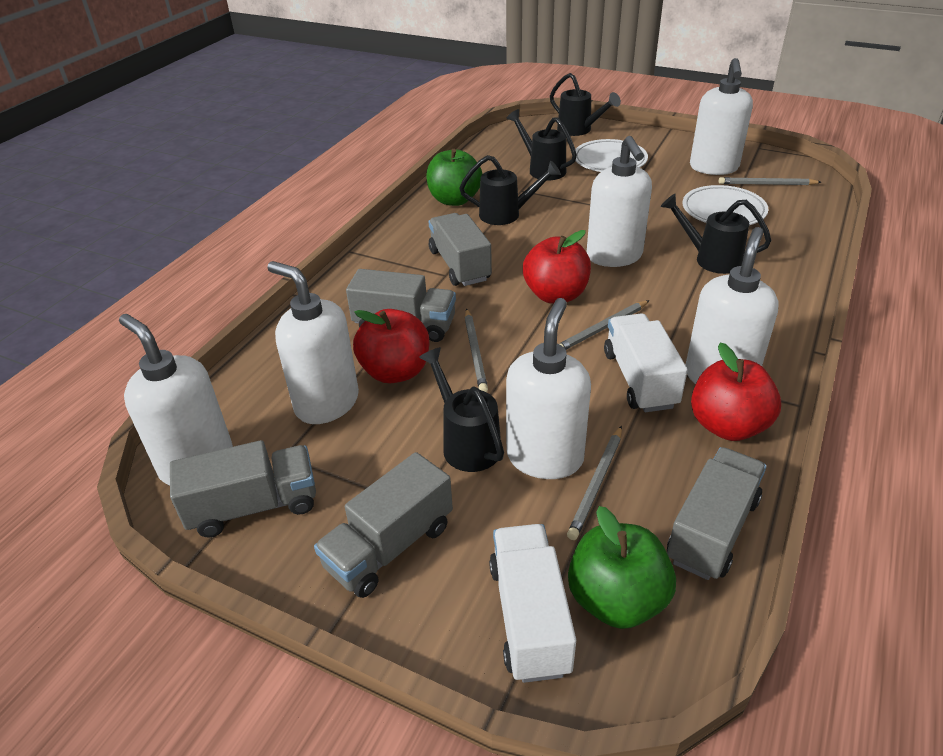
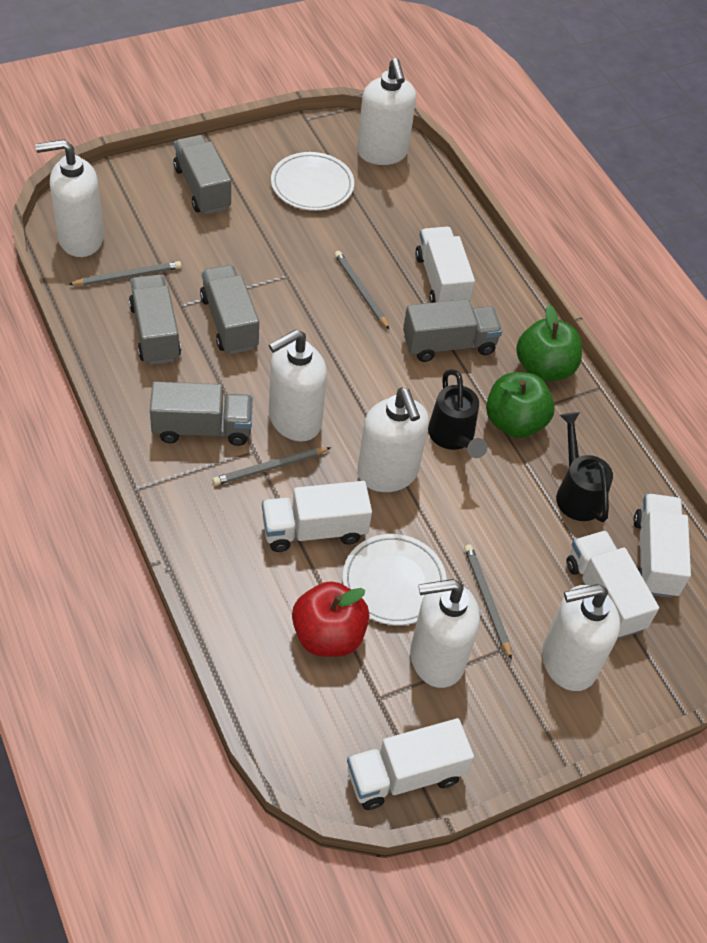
black watering can: [419,347,504,472] [459,155,561,225] [506,109,577,180] [550,73,621,136] [661,194,771,274] = 5 -> [428,369,487,458] [556,412,613,522] = 2
red apple: [353,309,429,383] [523,230,591,304] [691,342,781,441] = 3 -> [292,581,369,657] = 1
white truck: [489,524,576,683] [604,313,688,412] = 2 -> [262,481,372,552] [347,718,474,810] [415,227,475,303] [566,530,659,639] [633,494,691,598] = 5

